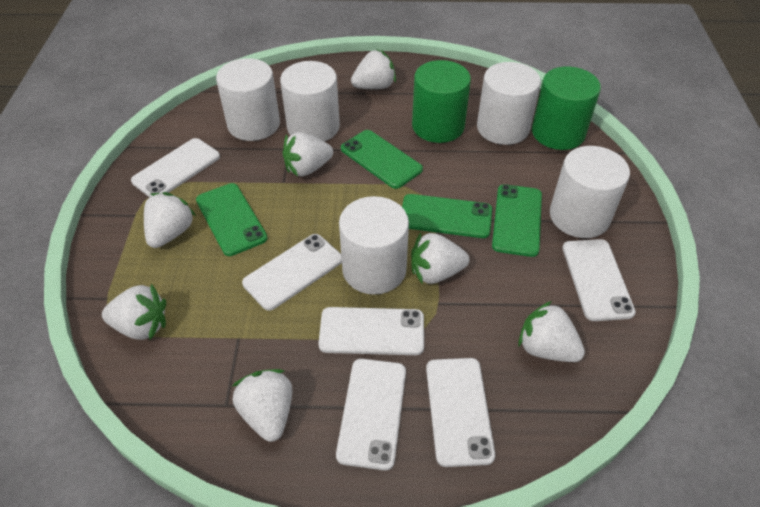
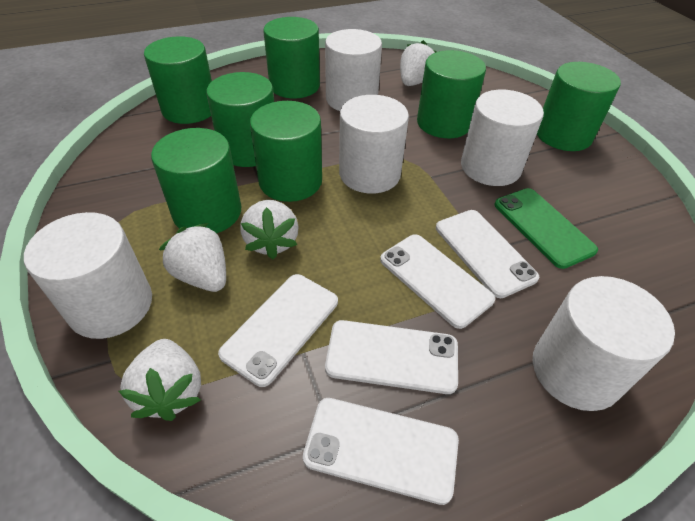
green cylinder: [412,60,471,143] [532,66,601,150] = 2 -> [144,36,212,124] [151,128,241,233] [206,72,274,167] [250,101,322,202] [263,17,320,98] [417,50,486,138] [537,62,621,151] = 7
green phone: [196,183,267,256] [341,130,423,189] [402,194,492,238] [492,184,542,257] = 4 -> [495,188,598,269] = 1
white phone: [131,138,220,197] [242,234,342,311] [318,307,424,355] [336,359,406,471] [426,358,495,467] [562,239,636,321] = 6 -> [218,274,338,387] [303,398,459,505] [325,320,458,394] [380,234,495,329] [436,210,539,298] = 5
white strawberry: [102,284,166,340] [144,192,196,248] [231,369,292,442] [283,132,333,177] [351,50,396,89] [411,233,470,284] [518,301,585,362] = 7 -> [119,339,201,421] [159,223,226,292] [240,200,298,259] [400,40,437,86] = 4

